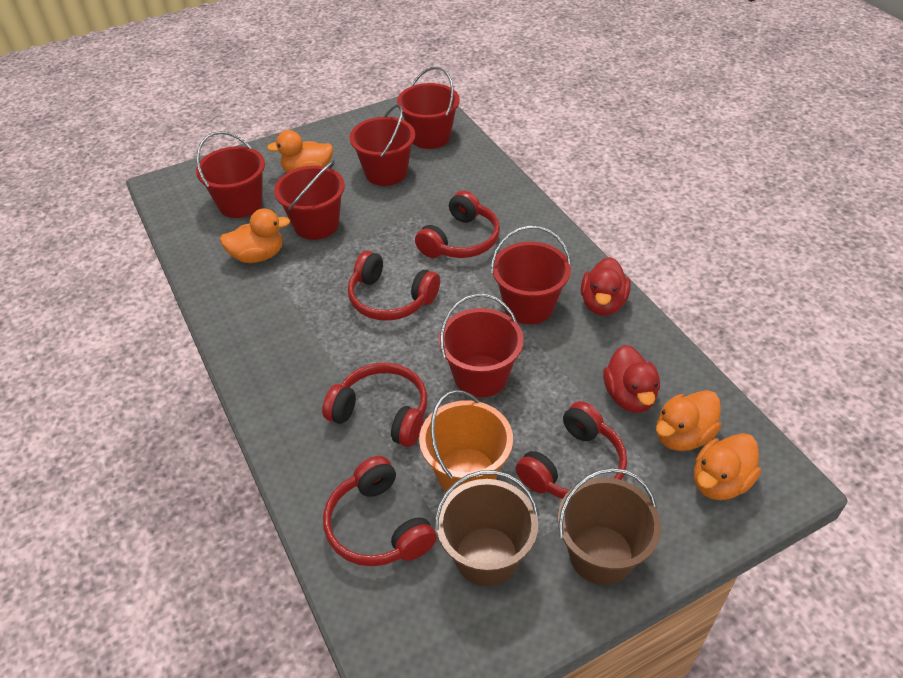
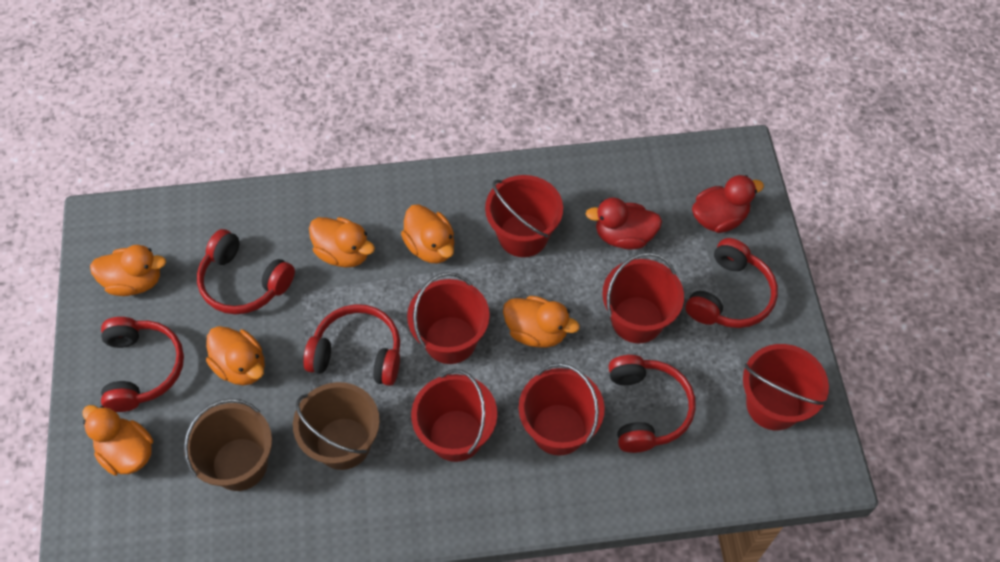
orange bucket: [419,390,513,492] = 1 -> none = 0
orange duck: [220,208,290,263] [267,130,333,172] [656,390,721,451] [694,433,761,500] = 4 -> [83,405,153,475] [90,245,166,296] [206,326,265,385] [309,217,375,268] [401,204,454,263] [503,296,580,348] = 6

